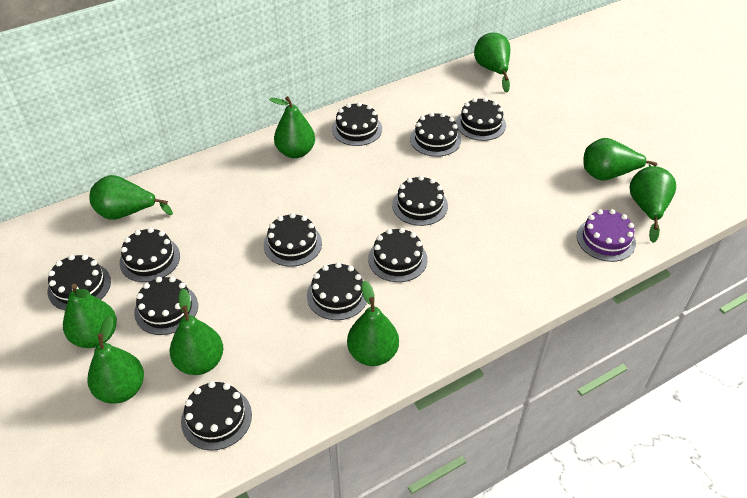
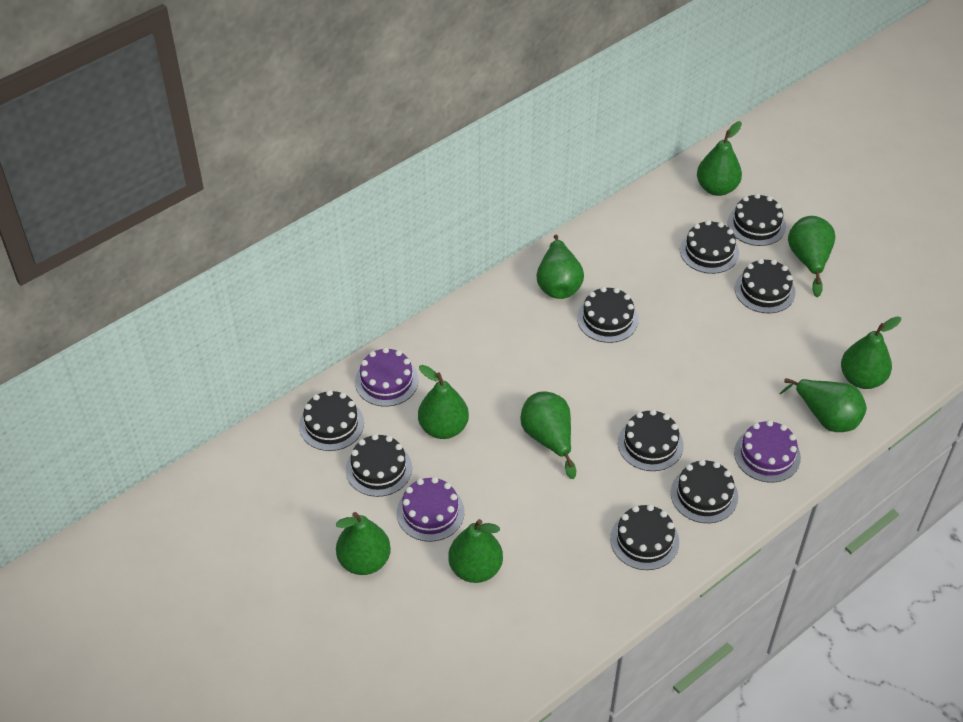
black cake: [48,255,111,310] [119,228,180,282] [134,276,198,335] [181,381,252,450] [264,213,322,267] [307,262,367,320] [332,102,382,146] [368,228,427,282] [392,176,448,226] [410,112,461,157] [456,97,506,141] = 11 -> [299,390,364,451] [346,434,412,497] [577,287,639,343] [610,504,679,570] [618,409,684,471] [671,459,738,523] [680,220,739,274] [728,193,786,246] [735,259,796,313] = 9
purple cake: [577,209,636,262] = 1 -> [355,347,419,407] [397,477,465,542] [734,420,801,483] = 3

